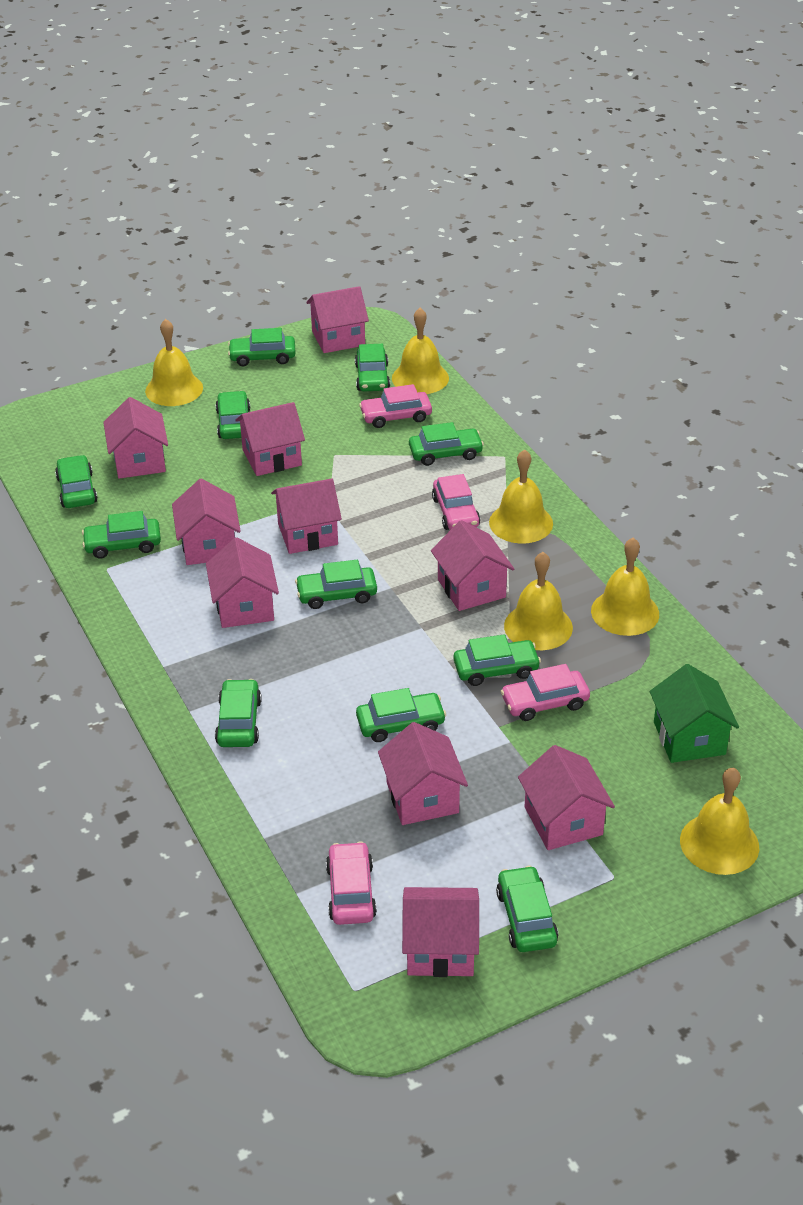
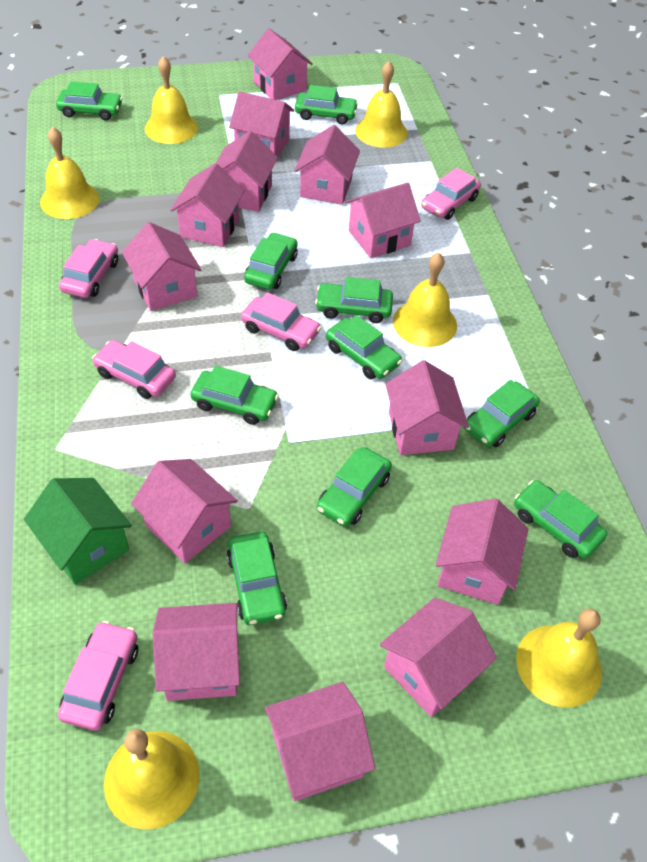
green car: [55,455,98,508] [82,511,161,559] [215,391,250,439] [215,679,262,747] [228,328,296,366] [295,560,377,609] [355,344,390,391] [356,688,446,742] [409,422,484,466] [453,634,541,686] [496,866,558,952] = 11 -> [56,81,123,120] [191,366,279,425] [227,532,287,625] [244,232,297,290] [295,85,358,125] [315,277,393,323] [317,447,392,527] [326,315,402,379] [464,380,540,447] [514,480,607,559] = 10
pink car: [326,841,377,925] [359,384,432,428] [432,474,480,530] [501,664,590,721] = 4 -> [58,621,138,731] [59,239,118,298] [92,340,176,399] [241,292,321,351] [421,168,481,220] = 5
pink house: [103,397,168,479] [172,479,241,565] [206,537,279,628] [235,402,305,476] [271,479,342,554] [306,286,369,353] [378,722,468,825] [402,887,479,977] [431,520,514,611] [518,745,615,850] = 10 -> [122,222,201,311] [131,459,238,564] [153,603,240,701] [170,163,245,247] [216,131,278,212] [229,91,294,157] [247,28,313,100] [265,682,375,801] [294,125,360,205] [345,182,421,258] [380,598,497,717] [385,360,469,455] [435,498,529,605] = 13

